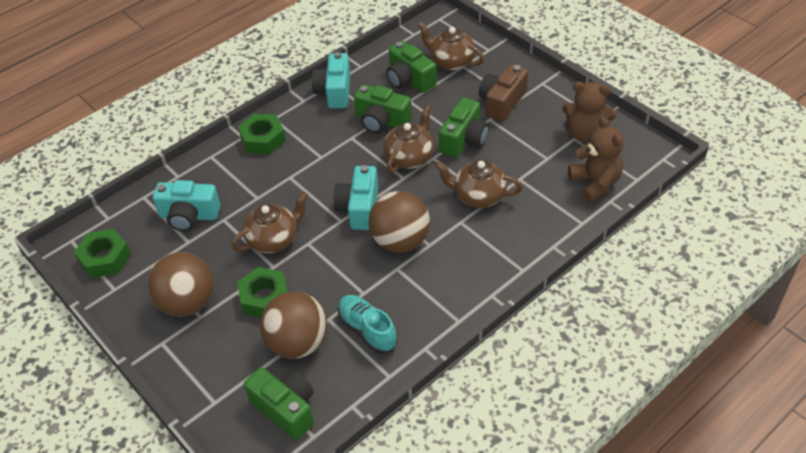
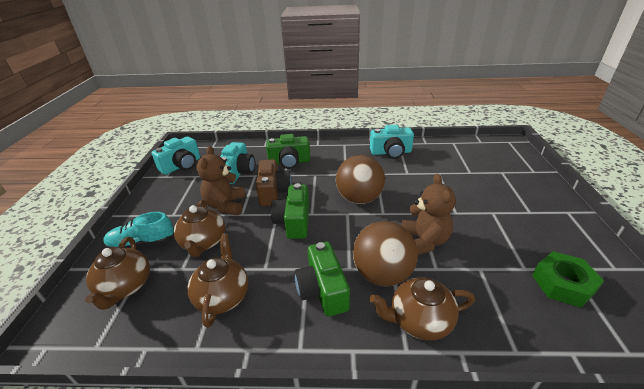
brown ball: [148,252,214,316] [260,291,327,359] [368,191,430,252] = 3 -> [336,155,385,204] [353,221,418,286] = 2
green camera: [244,367,314,440] [354,84,412,133] [386,41,437,93] [439,98,489,158] = 4 -> [266,134,310,169] [271,183,309,239] [294,242,350,317] = 3
green nut: [74,229,131,278] [237,267,288,318] [238,114,286,154] = 3 -> [532,251,604,308] = 1

